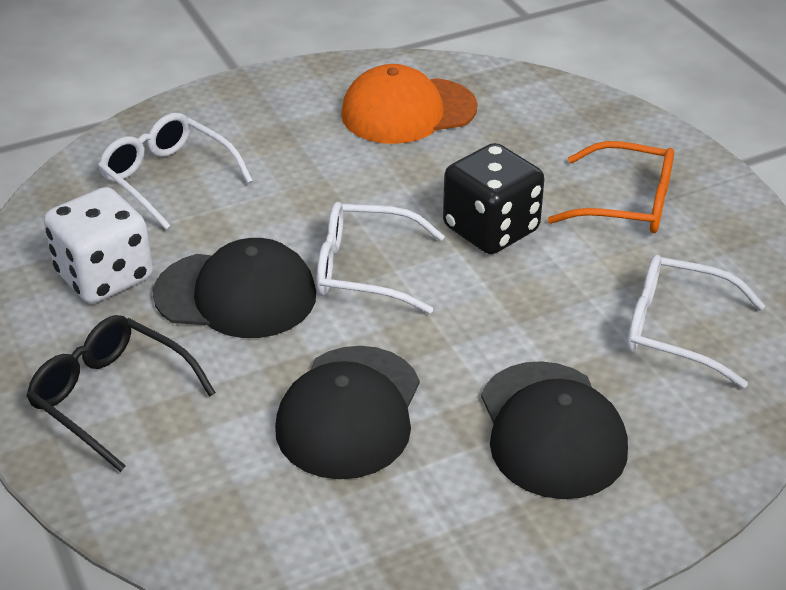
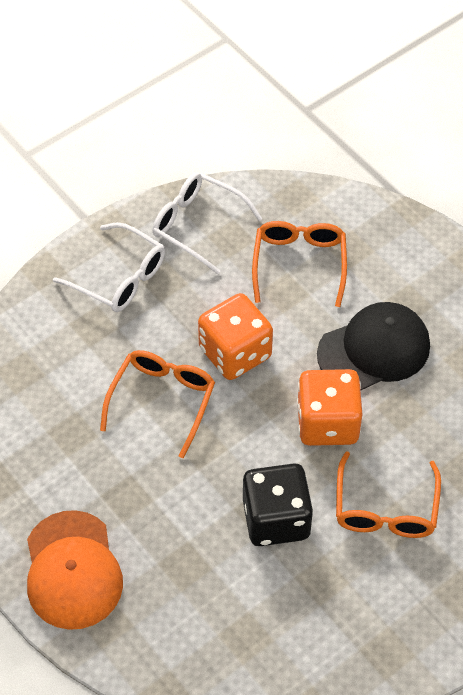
black cap: [153,238,316,338] [275,346,420,479] [481,361,628,499] = 3 -> [317,302,430,390] = 1
black glasses: [26,315,216,472] = 1 -> none = 0
orange dice: none = 0 -> [198,293,273,380] [297,369,362,446] = 2
orange glasses: [548,141,674,233] = 1 -> [100,350,215,458] [252,221,347,307] [336,451,441,538] = 3
white dice: [44,187,153,304] = 1 -> none = 0
white glasses: [98,113,253,230] [316,202,445,314] [627,255,765,388] = 3 -> [53,222,165,312] [153,172,263,274] = 2

